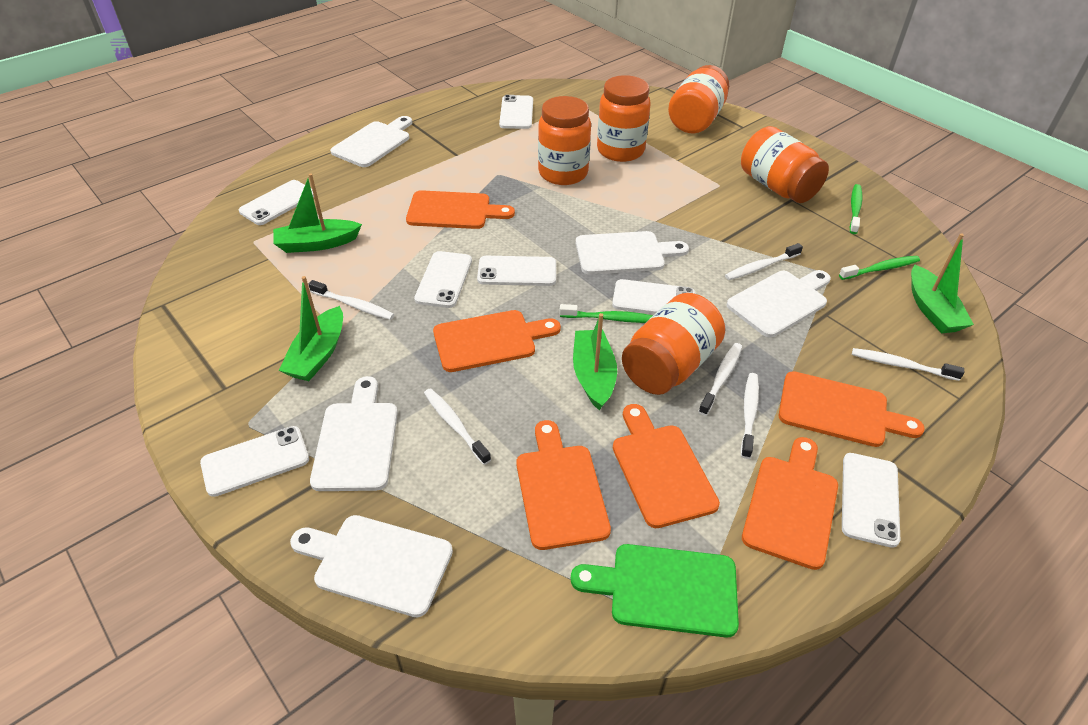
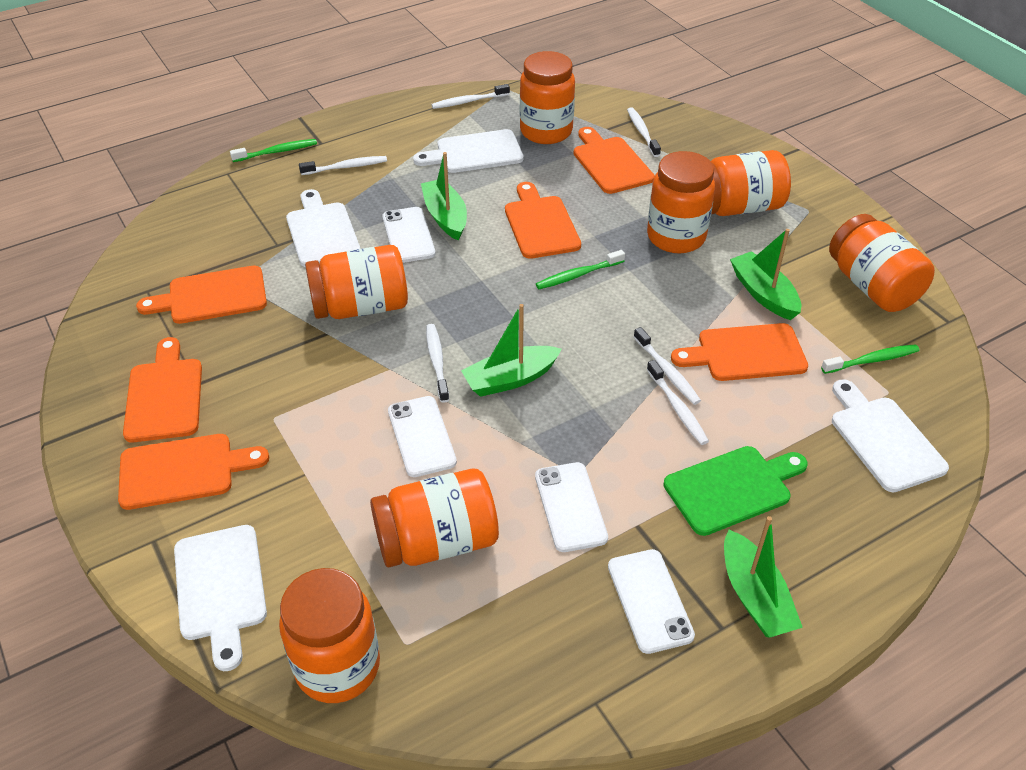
orange jar: [538,96,591,185] [597,75,651,162] [622,293,725,395] [668,65,729,133] [741,126,829,203] = 5 -> [279,568,380,703] [305,245,408,319] [370,469,499,567] [520,51,575,144] [647,151,715,253] [711,150,791,216] [829,214,935,312] = 7
white cutting board: [290,515,453,617] [310,376,398,491] [330,116,412,167] [576,231,689,275] [727,270,831,337] = 5 -> [174,525,267,671] [286,189,360,267] [413,129,524,173] [832,379,949,492] = 4
white phone: [200,426,309,497] [239,180,314,225] [414,251,472,308] [477,256,556,286] [499,95,533,129] [612,279,696,314] [842,453,900,548] = 7 -> [382,207,436,263] [388,396,457,477] [535,462,608,552] [608,549,695,654] = 4

